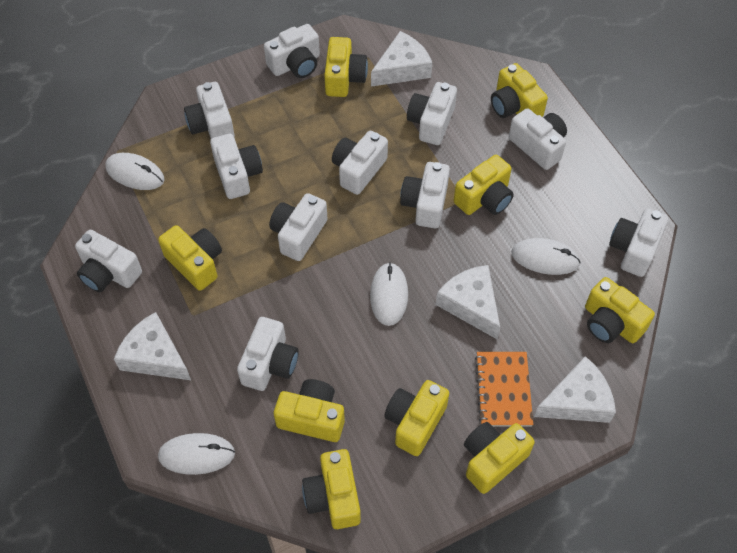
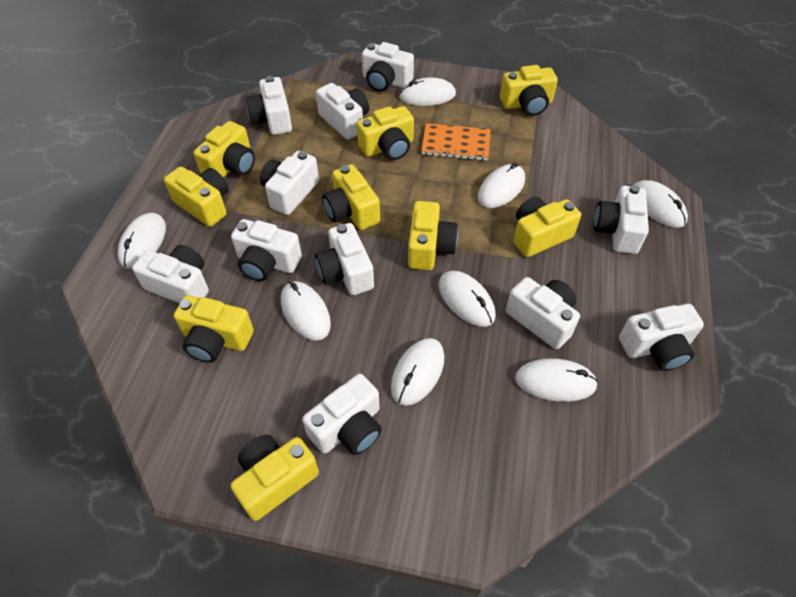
white cheese: [114,312,191,380] [371,31,432,87] [436,265,500,340] [534,356,616,423] = 4 -> none = 0
white mouse: [105,153,165,190] [158,433,235,475] [370,262,408,326] [511,238,581,275] = 4 -> [117,213,166,268] [281,281,331,341] [391,338,444,406] [399,77,456,106] [439,271,496,327] [478,163,525,208] [515,358,598,402] [634,180,688,228] = 8

